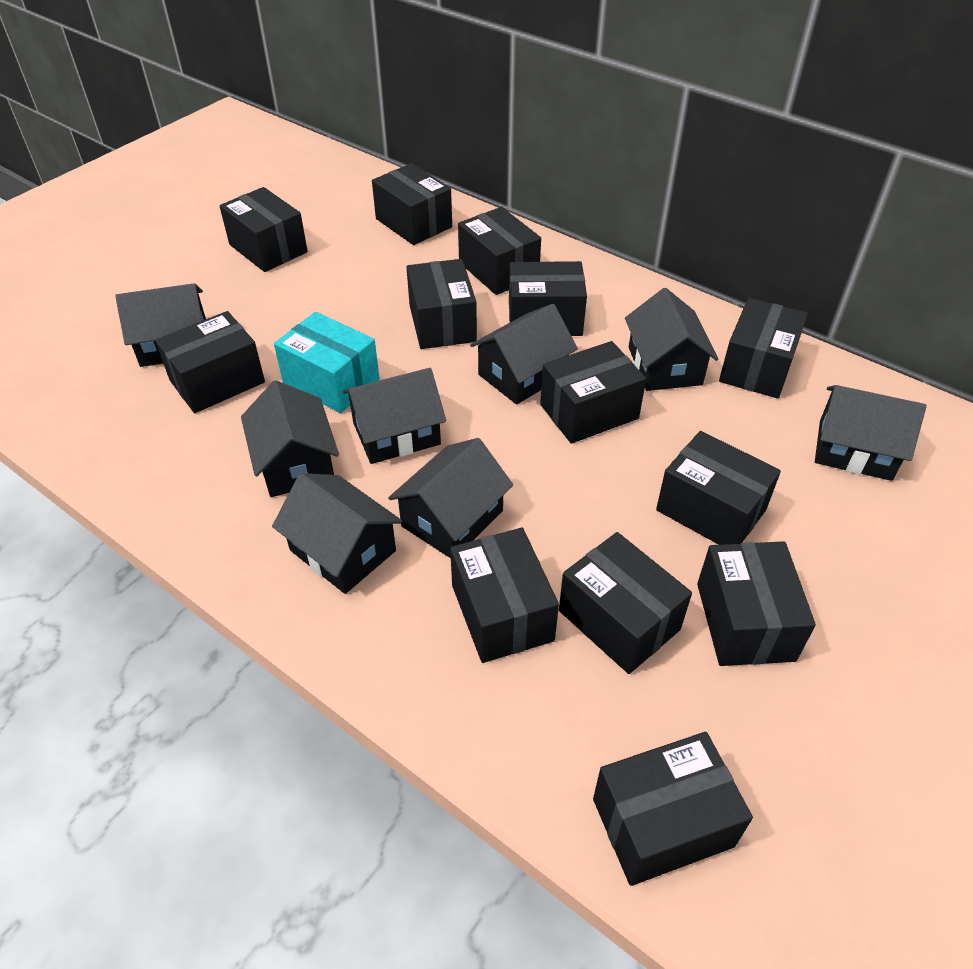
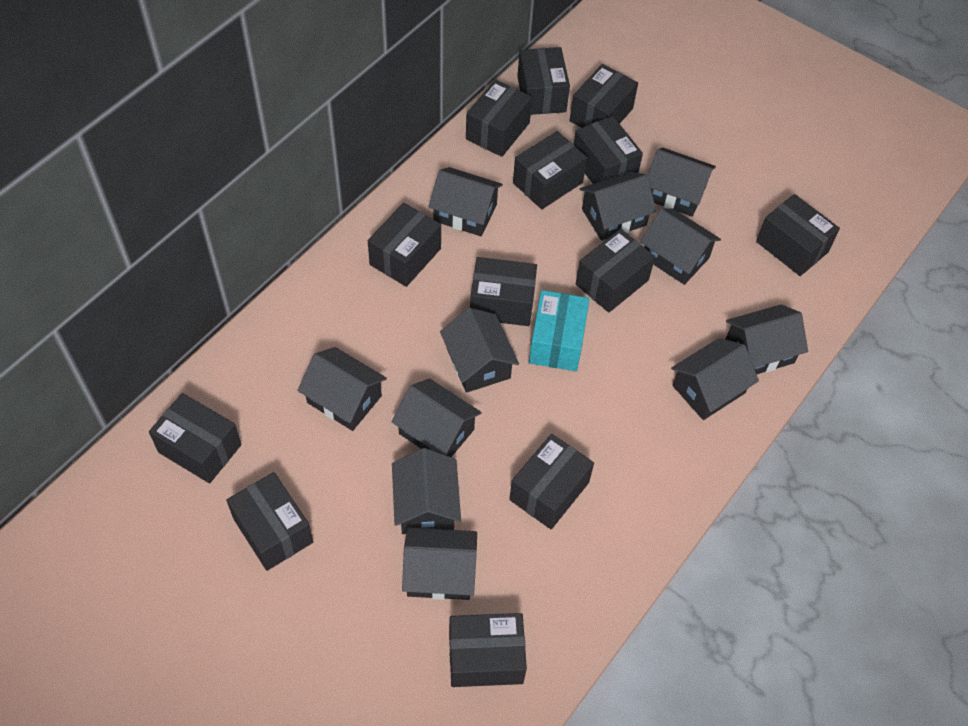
black house: [115,283,206,367] [241,380,339,497] [272,473,403,594] [342,368,446,464] [388,438,513,558] [470,304,578,405] [625,288,718,391] [815,385,926,481] = 8 -> [297,347,387,431] [391,378,482,457] [392,448,461,534] [402,527,477,600] [428,167,503,236] [440,308,519,393] [580,172,656,241] [640,208,721,285] [648,148,716,217] [671,338,759,420] [725,304,808,374] = 11

